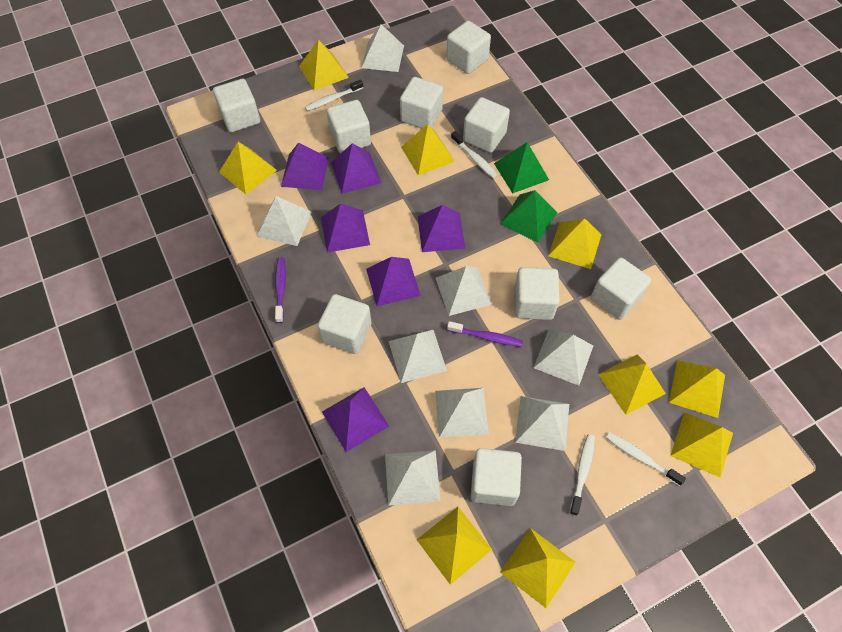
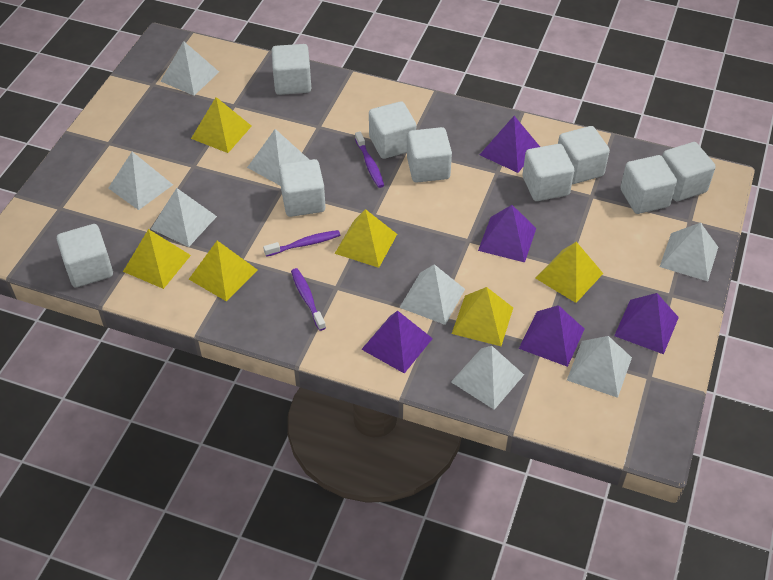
green pyramid: [494,142,549,193] [500,190,557,243] = 2 -> none = 0
purple pyramid: [281,142,329,190] [321,203,370,253] [322,387,389,452] [331,143,381,194] [366,257,421,306] [418,205,465,252] = 6 -> [361,311,433,373] [478,205,536,263] [480,116,540,173] [519,305,584,367] [614,293,679,354] = 5
purple toothbrush: [275,257,286,323] [447,321,523,347] = 2 -> [263,230,340,257] [291,268,326,331] [355,132,384,188] = 3
white toothbrush: [305,79,363,111] [451,131,498,179] [569,434,595,516] [606,432,686,486] = 4 -> none = 0
yellow pyramid: [219,142,277,194] [299,39,349,91] [401,124,455,175] [417,507,492,585] [500,528,576,608] [548,218,601,269] [598,354,666,415] [669,360,725,418] [670,412,733,478] = 9 -> [123,229,191,289] [189,241,257,301] [191,97,252,153] [335,209,397,268] [452,287,513,346] [535,242,604,303] = 6

